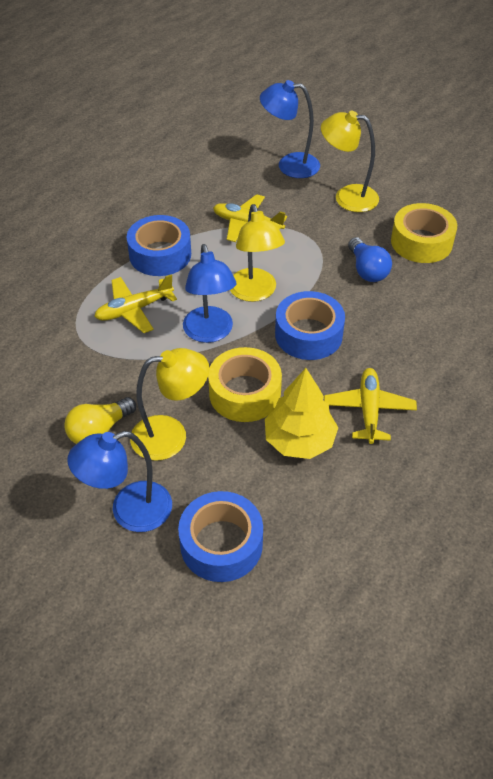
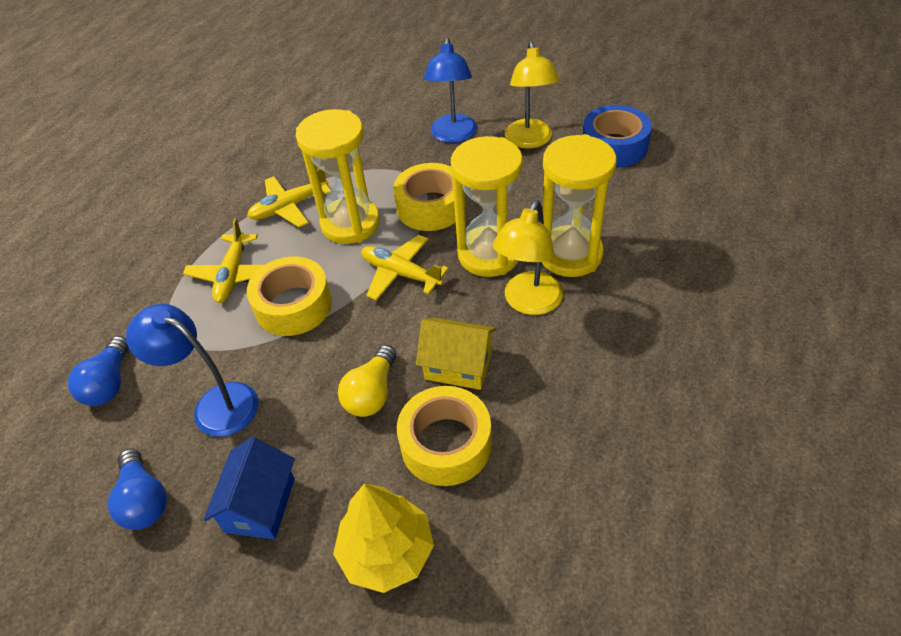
blue house: none = 0 -> [203,437,295,539] = 1
blue lamp: [67,431,172,532] [183,244,237,343] [260,80,320,178] = 3 -> [126,304,258,437] [424,37,477,143] = 2
blue light bulb: [348,237,392,282] = 1 -> [68,336,129,406] [108,449,167,530] = 2
blue tape: [127,215,191,276] [178,491,263,582] [275,291,345,360] = 3 -> [583,105,652,167] = 1
yellow hourglass: none = 0 -> [296,109,380,244] [451,136,523,277] [541,134,617,277] = 3
yellow house: none = 0 -> [416,317,496,390] = 1
yellow lamp: [130,348,209,461] [230,204,285,302] [321,110,379,212] = 3 -> [493,200,563,315] [505,41,560,148] = 2
yellow tape: [208,347,282,422] [391,203,457,263] = 2 -> [247,256,332,336] [393,163,465,231] [397,386,492,486] = 3

